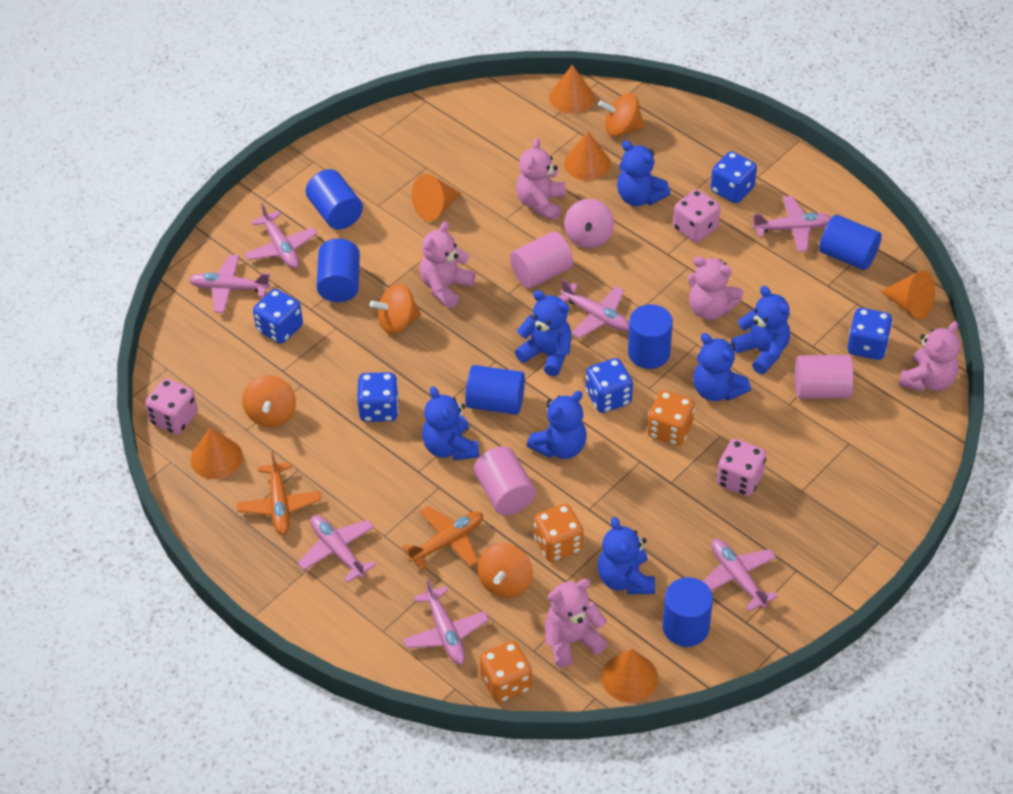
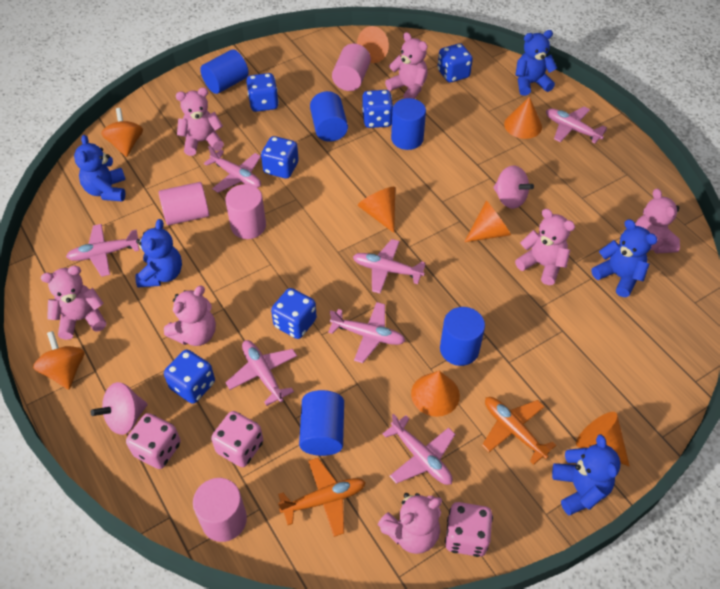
blue cylinder: [306,169,363,230] [317,239,360,302] [465,365,525,415] [628,304,673,369] [662,577,713,647] [819,215,882,270] = 6 -> [200,49,249,94] [299,390,344,456] [310,91,348,142] [391,98,426,150] [440,307,485,366] = 5
blue dice: [253,289,303,344] [357,372,399,422] [586,358,633,413] [711,151,757,203] [847,308,893,360] = 5 -> [164,350,215,404] [246,73,279,112] [261,136,299,179] [271,288,317,339] [362,90,393,128] [438,43,473,83] = 6
blue teddy bear: [422,386,479,461] [515,290,571,376] [527,391,587,459] [597,517,655,594] [617,140,671,206] [693,333,751,401] [731,286,790,374] = 7 -> [74,135,126,201] [135,219,182,287] [516,30,557,96] [552,434,621,515] [592,219,658,297] = 5
orange dice: [480,641,532,703] [534,504,584,562] [647,390,695,446] = 3 -> none = 0
orange spinning top: [242,375,296,427] [370,284,421,334] [477,543,533,598] [598,93,645,137] = 4 -> [33,331,84,390] [101,108,143,157] = 2
pink cylinder: [474,446,536,515] [510,231,573,288] [795,355,854,399] = 3 -> [159,182,209,225] [193,478,247,542] [225,184,266,239] [332,44,371,91] = 4
pink spinning top: [564,199,614,248] = 1 -> [91,382,148,435] [493,165,534,209] = 2
pink teddy bear: [420,221,476,308] [516,138,565,220] [545,579,608,668] [688,256,743,320] [899,321,960,392] = 5 -> [41,266,106,340] [164,286,216,346] [176,87,224,156] [378,493,442,554] [385,32,428,99] [515,209,575,285] [635,188,680,254] = 7

